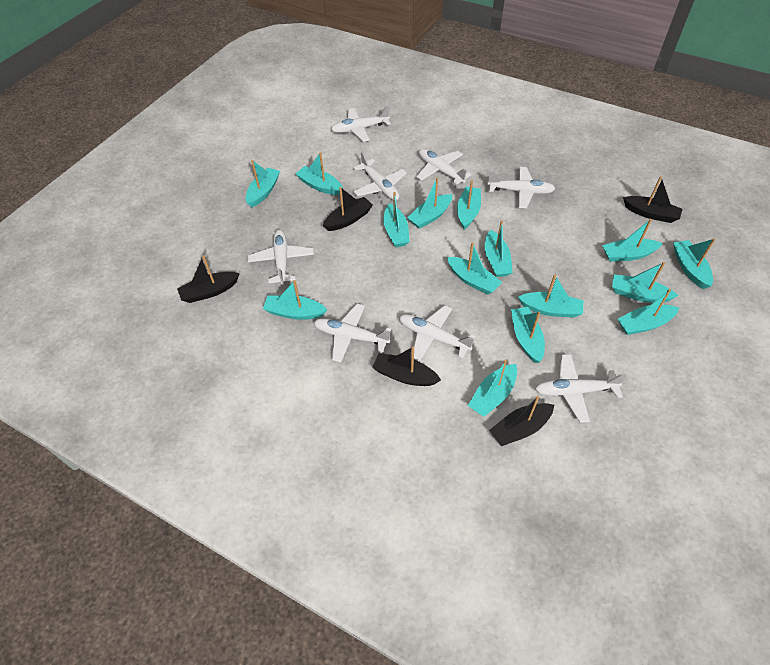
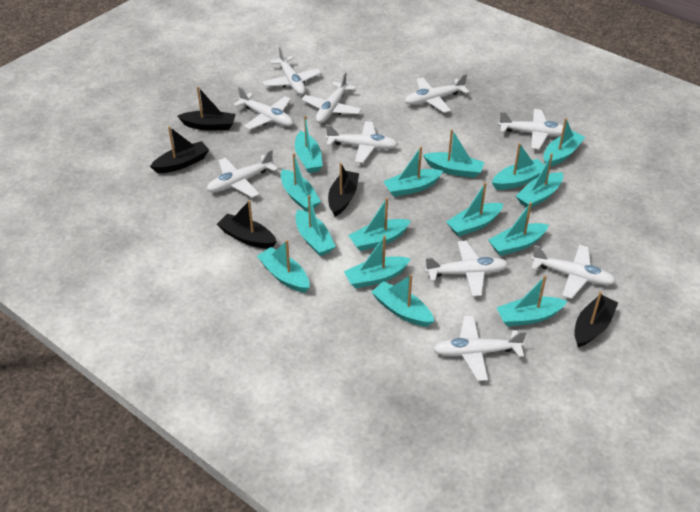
white plane: [248,229,314,285] [314,304,392,362] [331,106,391,142] [353,152,407,200] [399,305,475,361] [416,148,472,186] [487,167,555,208] [535,354,627,423] = 8 -> [207,149,278,198] [233,87,293,130] [263,47,321,95] [302,72,362,123] [326,121,398,163] [404,74,469,113] [425,241,508,297] [433,315,527,381] [498,109,563,149] [531,245,616,299] = 10

